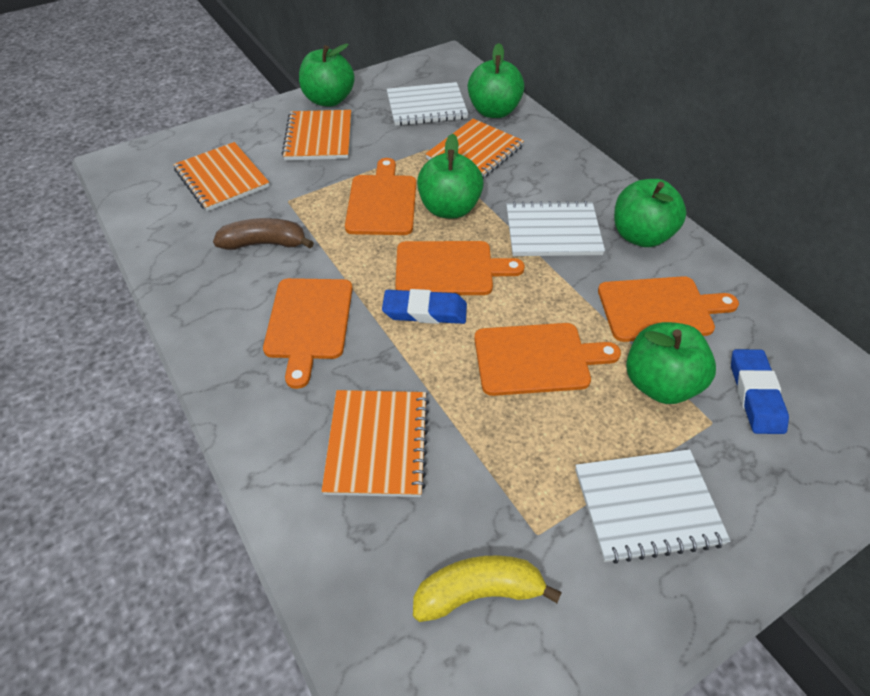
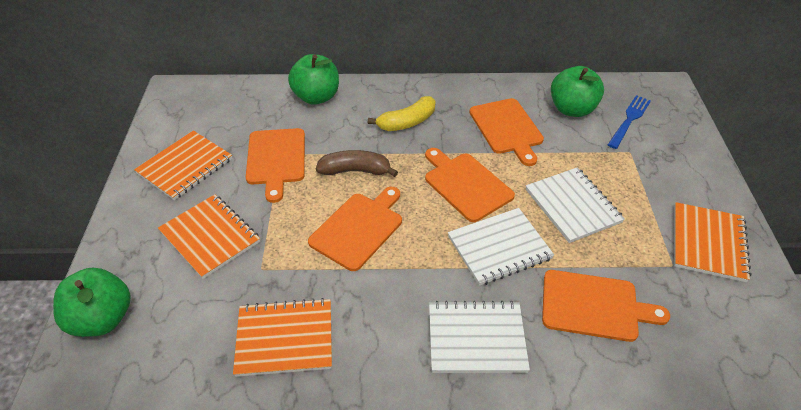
blue eraser: [382,289,467,324] [731,349,789,434] = 2 -> none = 0
blue fork: none = 0 -> [608,95,651,149] = 1
green apple: [299,44,355,107] [417,133,484,218] [468,43,525,118] [614,179,686,247] [626,322,716,404] = 5 -> [53,268,131,337] [288,54,339,105] [551,66,604,117] = 3

